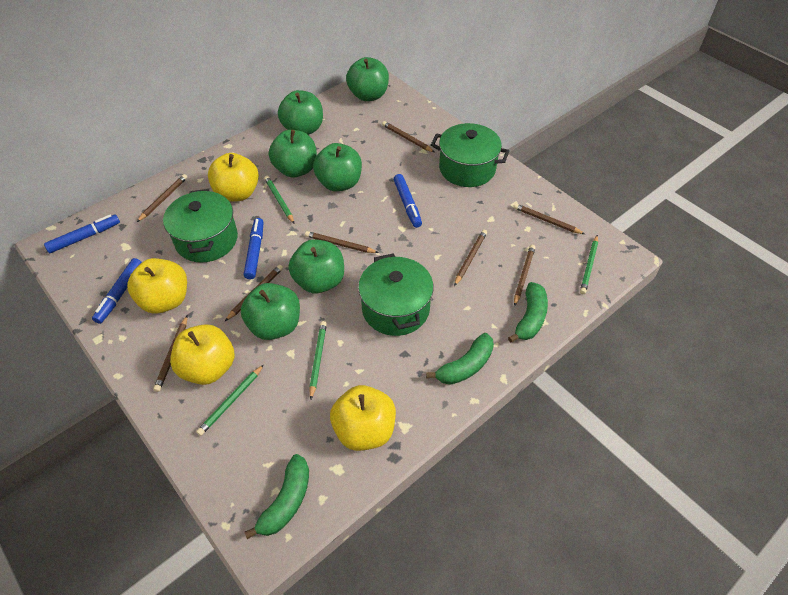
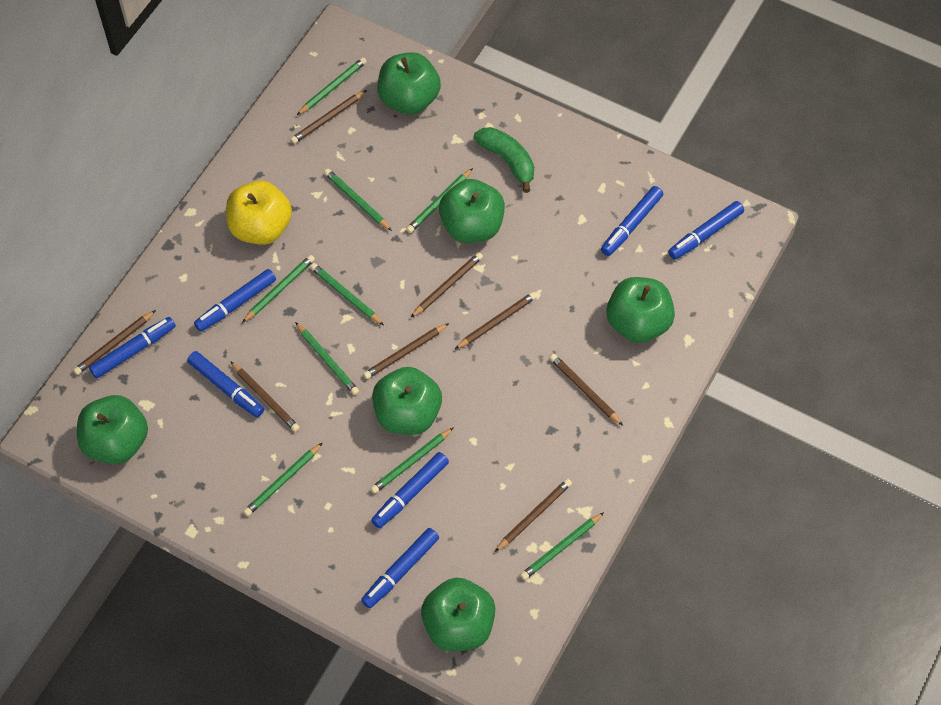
blue marker: [44,214,120,253] [92,258,142,324] [244,218,263,280] [393,174,422,228] = 4 -> [89,317,176,379] [187,351,264,417] [194,269,276,332] [361,528,439,609] [371,452,449,528] [601,186,663,256] [668,201,744,260] = 7
green banana: [244,454,309,539] [426,333,494,385] [508,282,548,342] = 3 -> [474,127,534,193] = 1
green pencil: [196,365,264,436] [264,176,294,223] [309,321,327,400] [580,235,598,294] = 4 -> [242,255,315,323] [243,443,322,516] [295,322,359,395] [297,57,367,115] [310,263,384,325] [324,169,392,231] [370,427,454,494] [406,168,473,233] [520,512,604,580] = 9
green pot: [163,189,238,263] [358,253,434,336] [431,123,509,187] = 3 -> none = 0
yellow apple: [127,258,187,314] [170,324,235,385] [208,153,259,202] [330,385,396,451] = 4 -> [226,181,292,245] = 1

